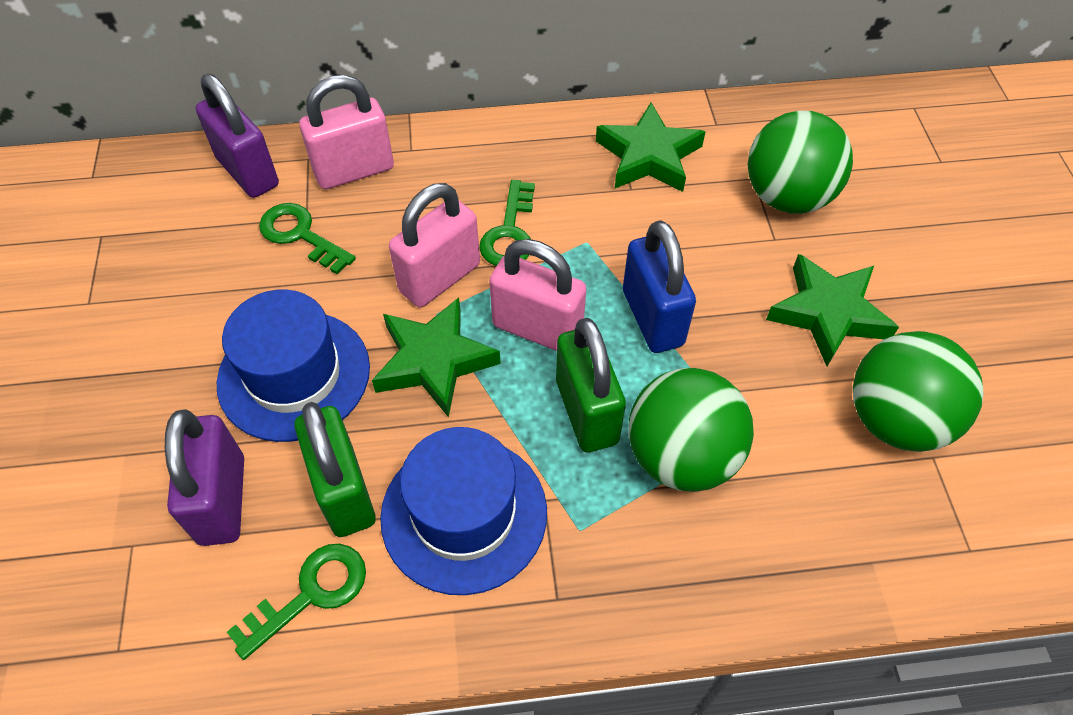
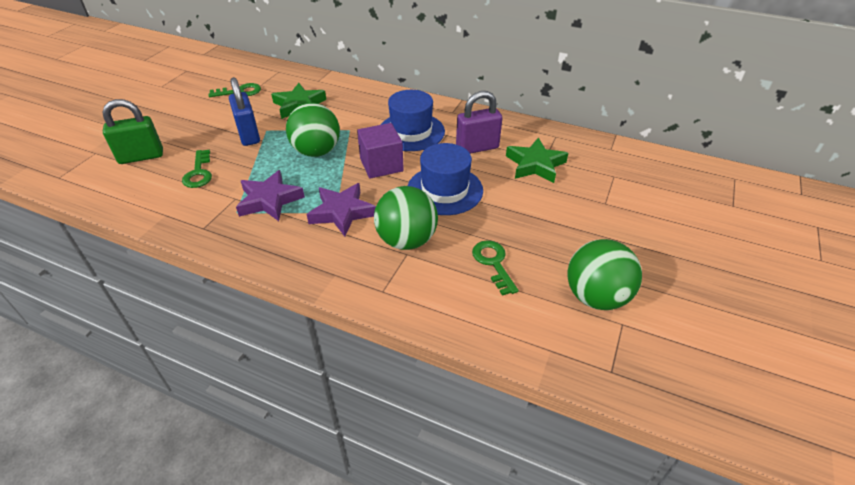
green padlock: [294,402,376,537] [556,318,626,452] = 2 -> [102,99,163,164] = 1
green star: [372,297,501,417] [596,103,706,192] [766,254,899,366] = 3 -> [271,83,326,119] [506,138,568,183] = 2
pink padlock: [299,75,394,189] [389,183,480,307] [489,239,587,351] = 3 -> none = 0
purple cube: none = 0 -> [357,123,404,179] = 1
purple padlock: [165,409,244,546] [196,74,279,198] = 2 -> [456,91,502,154] = 1
purple star: none = 0 -> [236,170,305,221] [307,183,376,237] = 2

